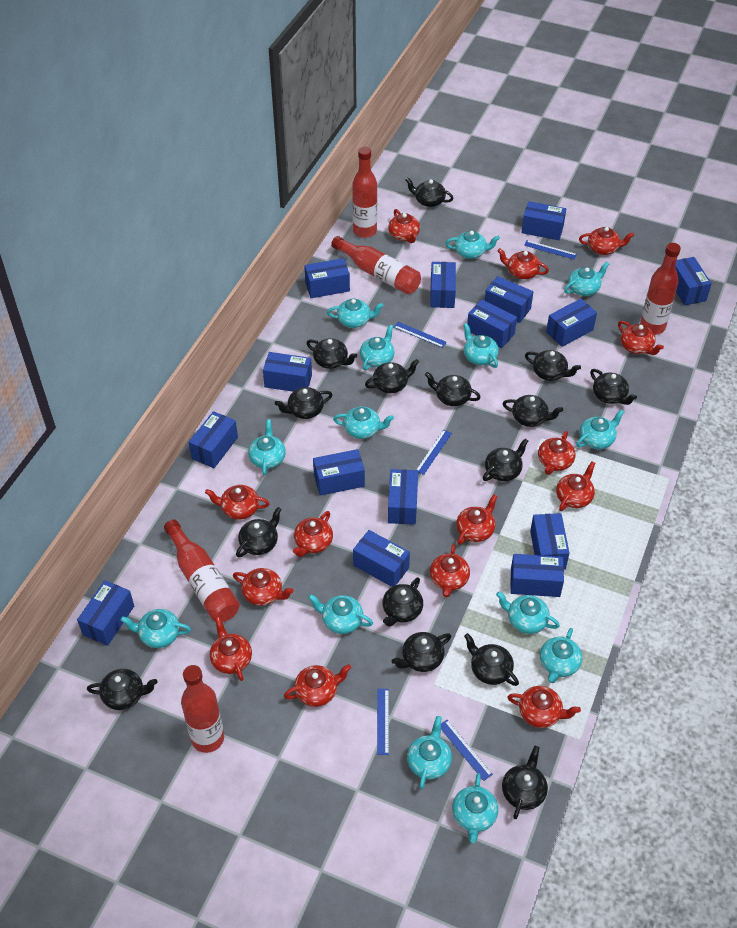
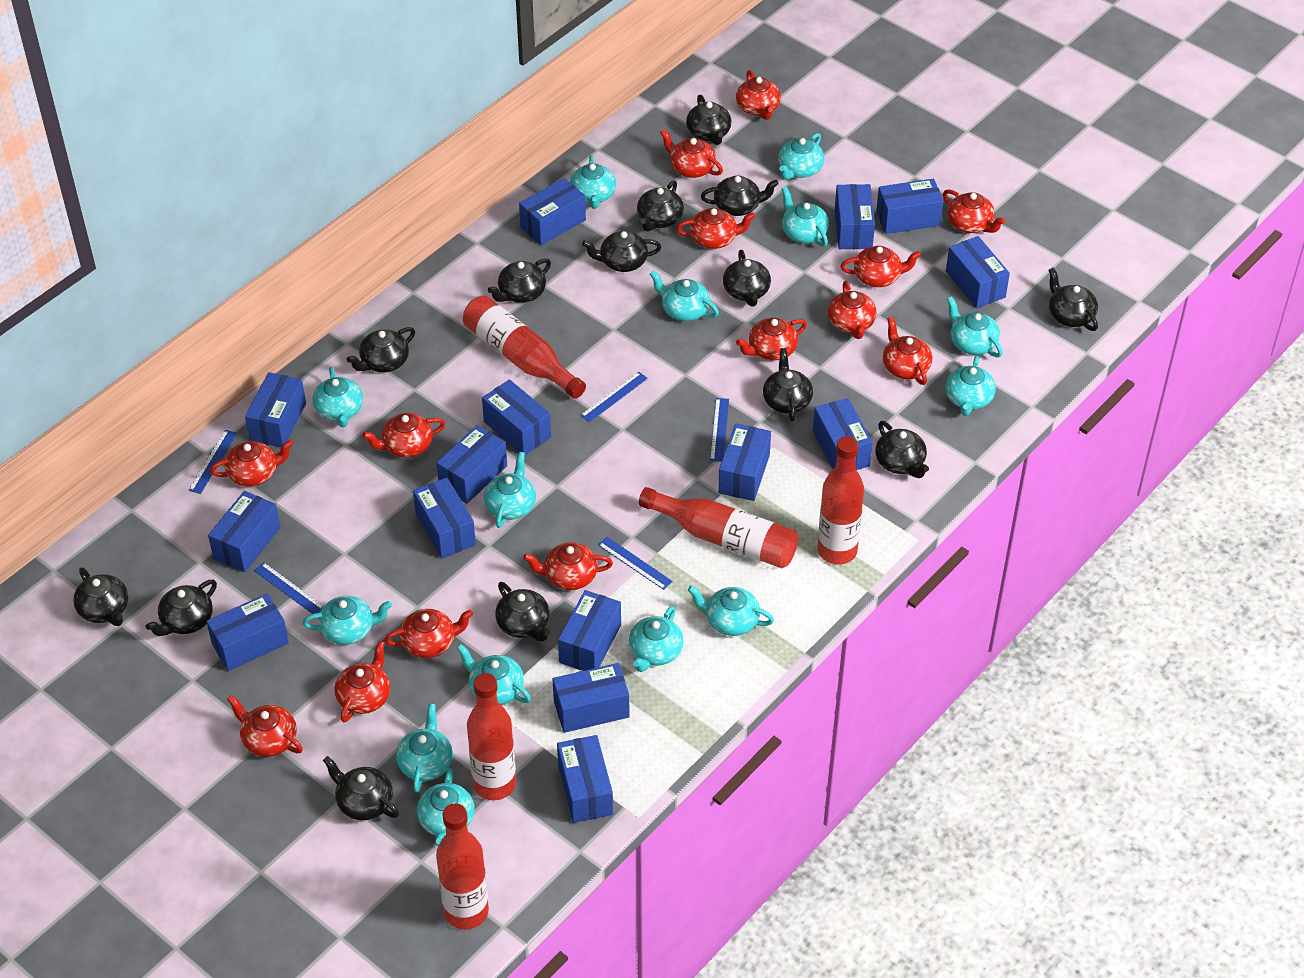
black teapot: [87,669,158,710] [236,507,281,557] [275,387,333,419] [306,338,357,369] [365,359,419,393] [382,577,423,627] [392,632,451,672] [405,177,453,207] [425,372,481,406] [464,633,519,686] [483,438,528,481] [502,746,548,819] [503,395,563,427] [525,350,581,381] [590,369,637,405] = 15 -> [73,567,128,626] [146,580,217,636] [323,756,399,820] [347,327,415,372] [488,258,551,303] [495,582,550,642] [582,231,661,272] [637,181,684,231] [686,95,731,145] [701,175,779,216] [723,250,771,307] [763,348,813,422] [875,421,929,478] [1049,268,1098,331] = 14

